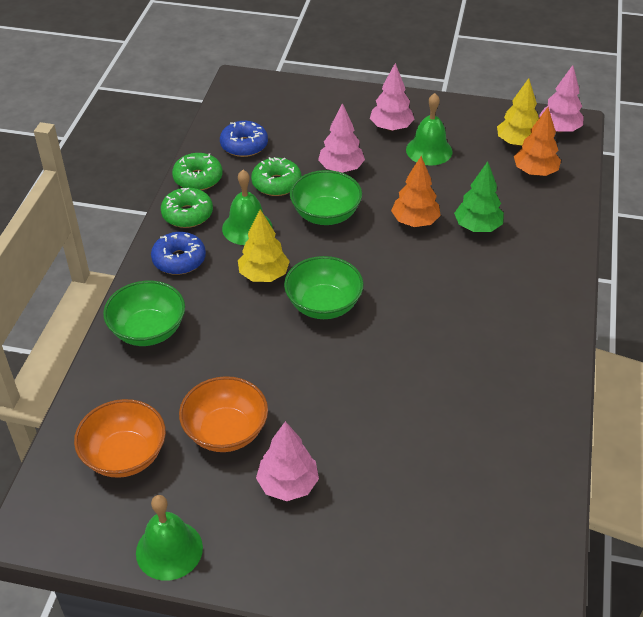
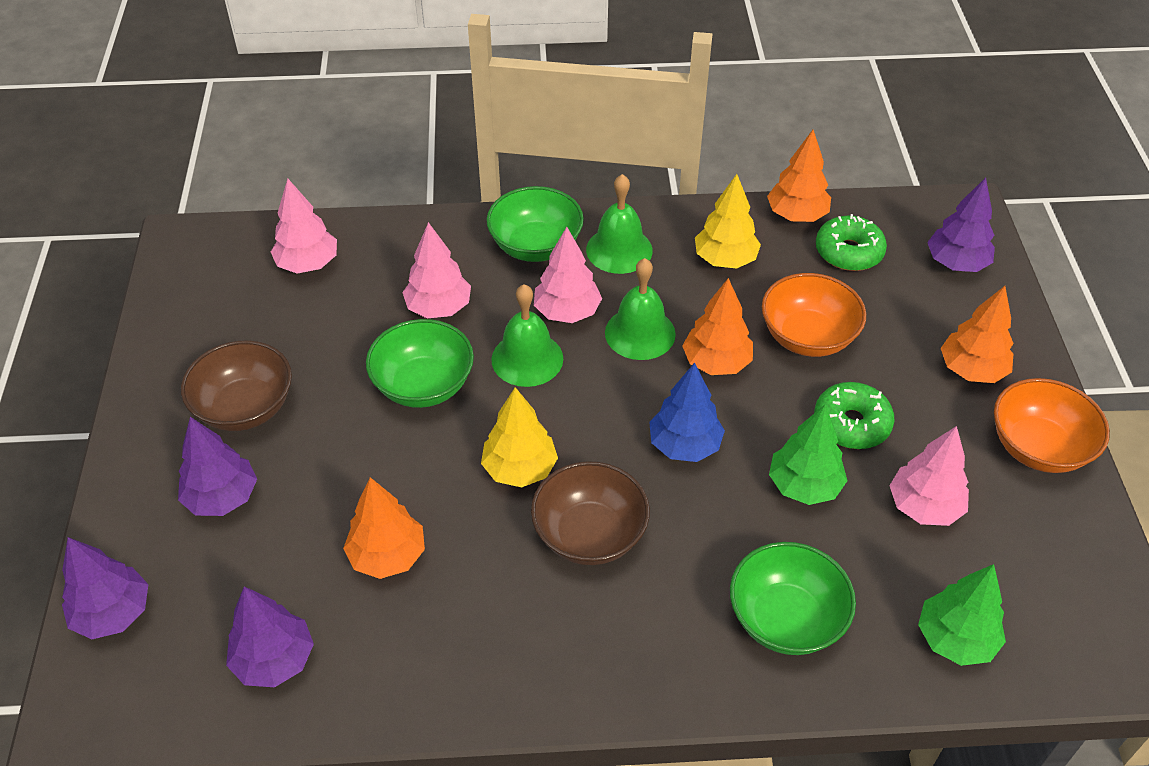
blue donut: [151,232,206,275] [220,121,268,157] = 2 -> none = 0
blue tree: none = 0 -> [649,363,725,462] = 1
brown bowl: none = 0 -> [181,340,292,431] [531,461,650,565] = 2
green donut: [161,188,213,228] [172,153,223,190] [251,157,302,196] = 3 -> [814,382,895,449] [816,214,887,271] = 2
green tree: [454,161,504,232] = 1 -> [769,405,847,505] [918,564,1006,666] = 2
orange tree: [391,156,441,227] [514,107,561,176] = 2 -> [343,477,425,579] [682,278,753,375] [767,130,831,222] [941,286,1014,383] = 4
purple tree: none = 0 -> [62,537,148,639] [178,417,257,516] [226,586,314,687] [927,178,995,272] = 4

